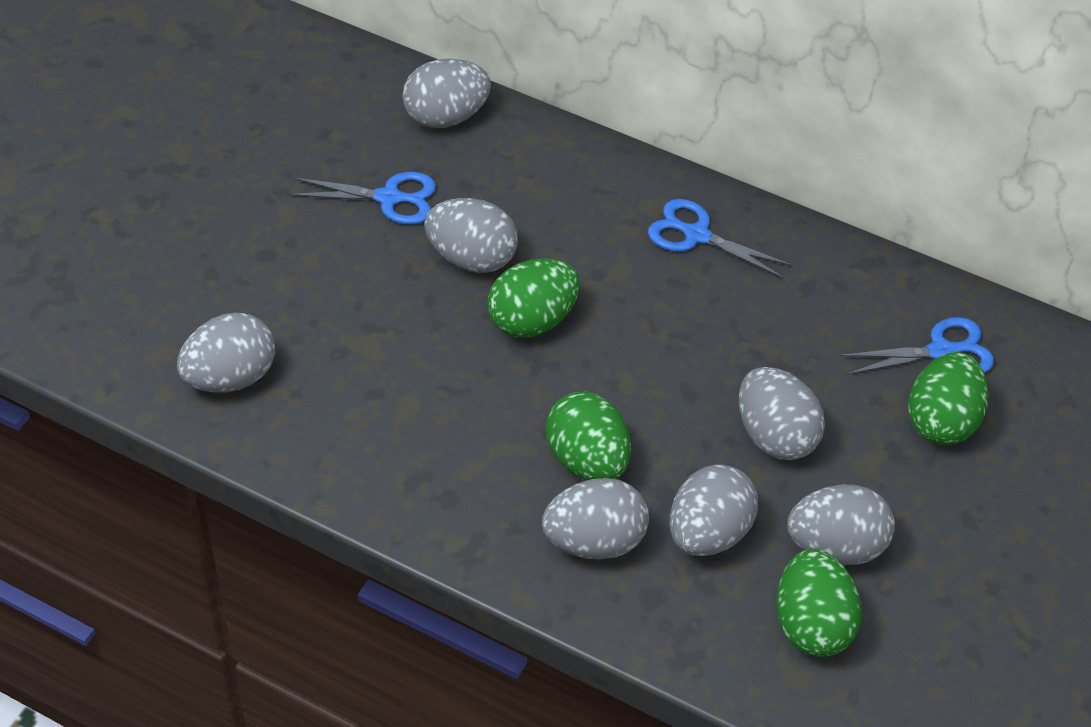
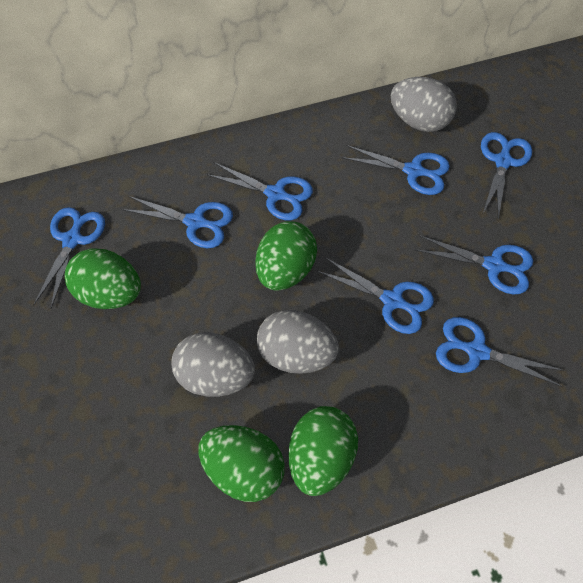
blue scissors: [289,172,436,225] [648,199,792,279] [840,317,994,375] = 3 -> [33,207,105,308] [121,196,233,248] [206,162,313,220] [317,257,434,334] [342,145,450,195] [416,235,533,295] [436,317,565,387] [481,132,532,220] = 8
grey egg: [177,313,275,393] [402,59,491,128] [424,198,518,273] [542,478,649,559] [670,464,758,556] [739,367,825,460] [787,485,895,565] = 7 -> [171,332,255,397] [257,310,339,374] [391,77,457,132] = 3

